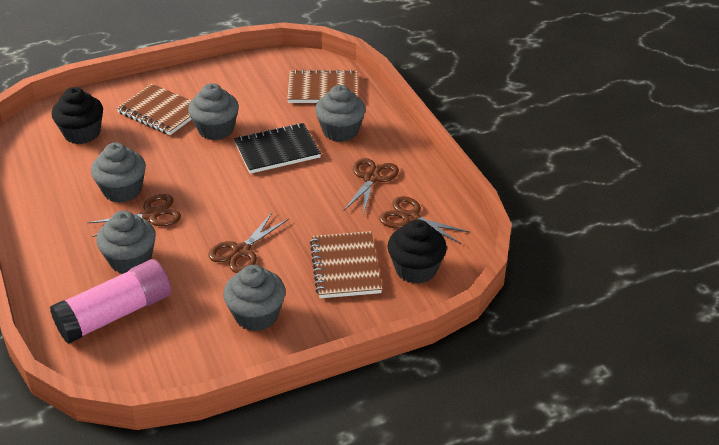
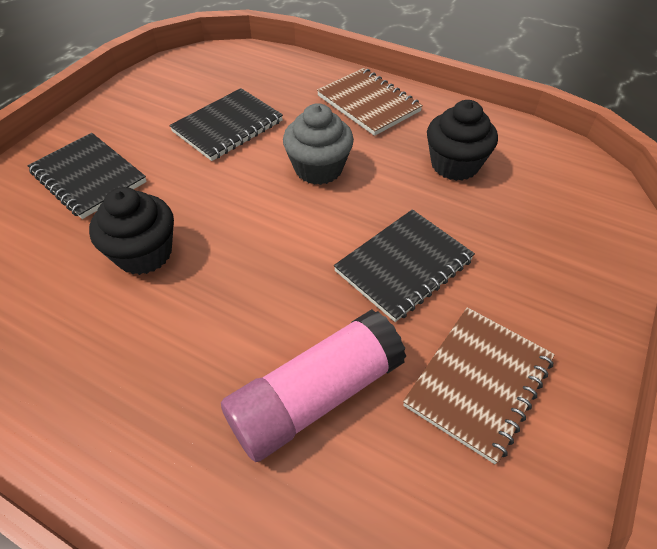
black notebook: [234,123,321,174] = 1 -> [27,133,147,219] [169,88,283,161] [334,209,475,322] = 3
brown notebook: [117,84,192,135] [287,69,357,103] [310,231,382,298] = 3 -> [317,68,423,136] [403,307,555,464] = 2
brown scissors: [88,194,181,237] [208,213,289,273] [344,158,399,216] [379,196,471,244] = 4 -> none = 0
grey cupcake: [91,143,146,203] [96,211,156,274] [188,83,239,140] [223,265,286,331] [315,85,365,142] = 5 -> [283,103,354,185] = 1

